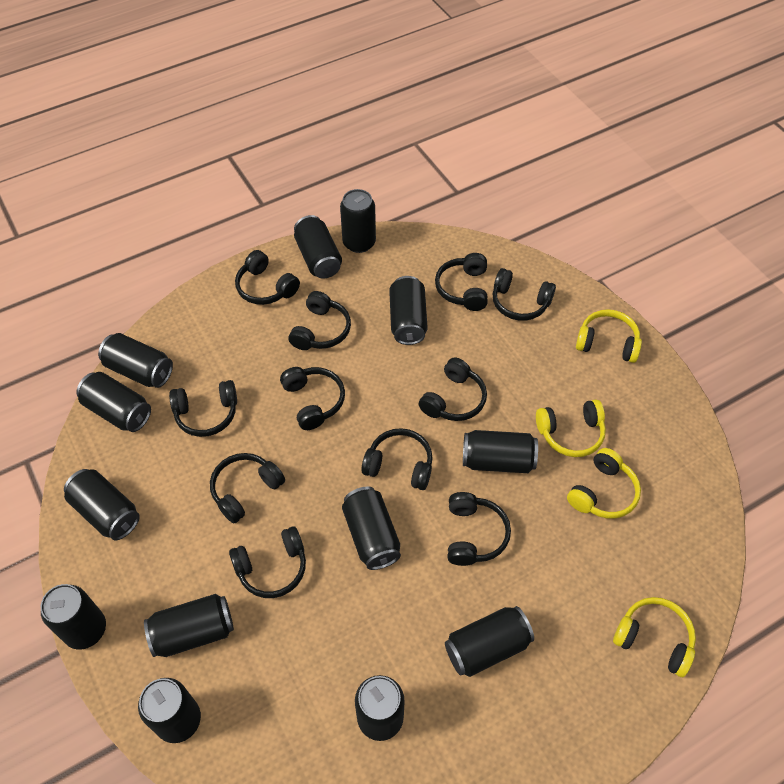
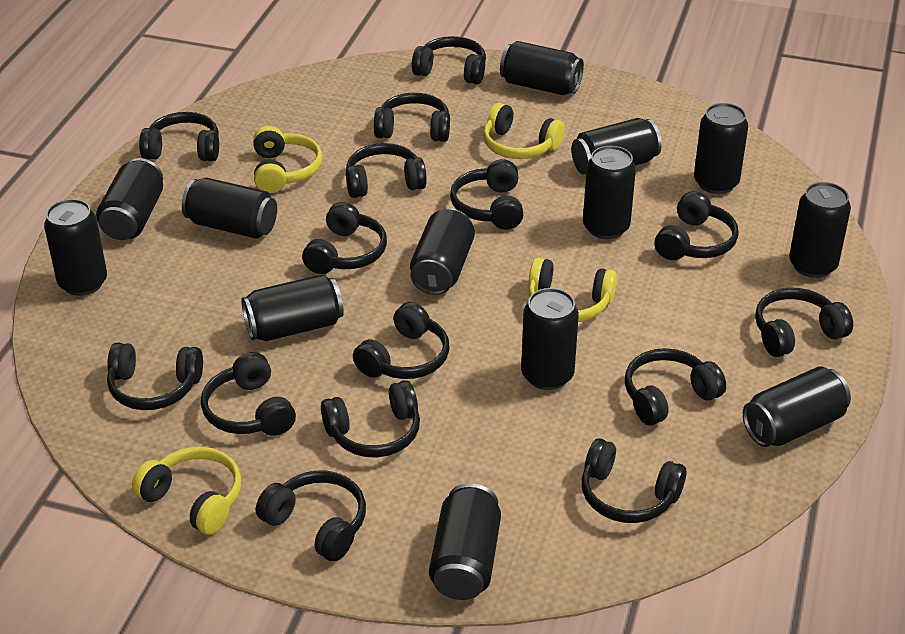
black headphones: [169,380,237,437] [210,453,285,523] [229,526,306,598] [235,250,300,305] [280,367,345,430] [288,291,351,350] [361,428,433,490] [419,358,487,421] [435,253,488,311] [447,492,511,566] [493,268,556,321] = 11 -> [107,342,203,410] [139,112,219,161] [201,352,296,436] [256,471,366,561] [302,202,387,274] [321,380,420,458] [346,143,427,198] [353,302,450,379] [374,93,450,142] [412,36,486,84] [450,159,523,230] [582,438,686,523] [625,348,726,425] [654,191,739,260] [755,288,853,357] = 15

